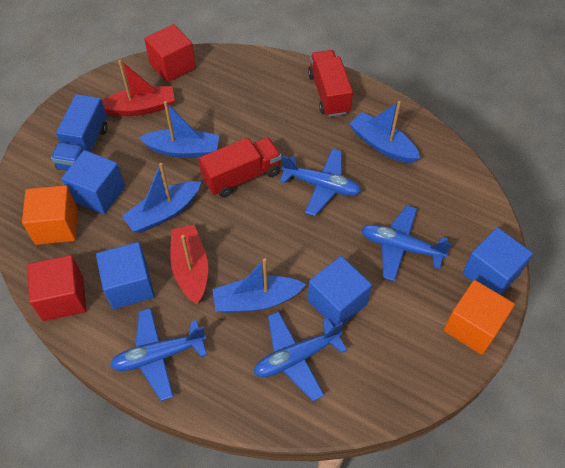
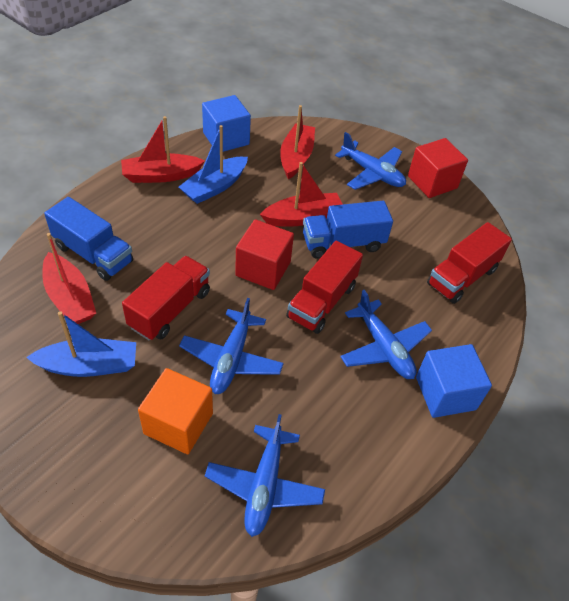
blue boat: [122,163,201,233] [139,101,220,158] [212,258,306,313] [349,101,420,163] = 4 -> [26,311,136,377] [179,125,248,204] = 2
blue cube: [62,150,125,214] [96,242,155,309] [308,256,372,326] [462,227,533,295] = 4 -> [202,95,251,152] [416,344,492,418] = 2
blue truck: [51,94,108,171] = 1 -> [44,197,133,281] [303,201,393,258] = 2
orange cube: [22,185,78,245] [444,280,515,355] = 2 -> [138,368,213,454] = 1
red boat: [102,60,175,116] [171,225,208,304] = 2 -> [42,233,96,324] [121,116,205,183] [260,162,343,227] [280,105,315,179] = 4
red truck: [199,137,282,198] [308,50,353,117] = 2 -> [122,256,210,340] [286,241,363,334] [427,222,512,304] = 3

